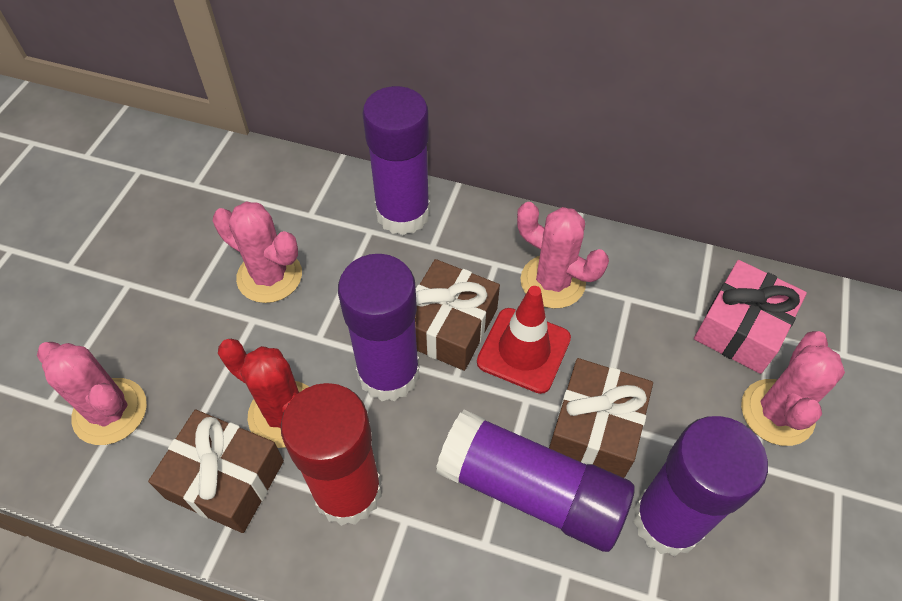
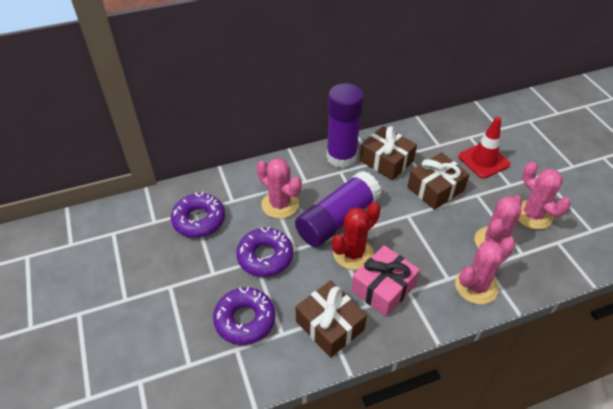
purple donut: none = 0 -> [171,192,225,238] [213,287,275,345] [236,227,293,277] = 3
purple glue stick: [338,254,420,401] [362,86,430,235] [436,410,635,552] [633,416,768,557] = 4 -> [295,171,382,247] [326,83,364,168] = 2
red glue stick: [281,383,382,526] = 1 -> none = 0

